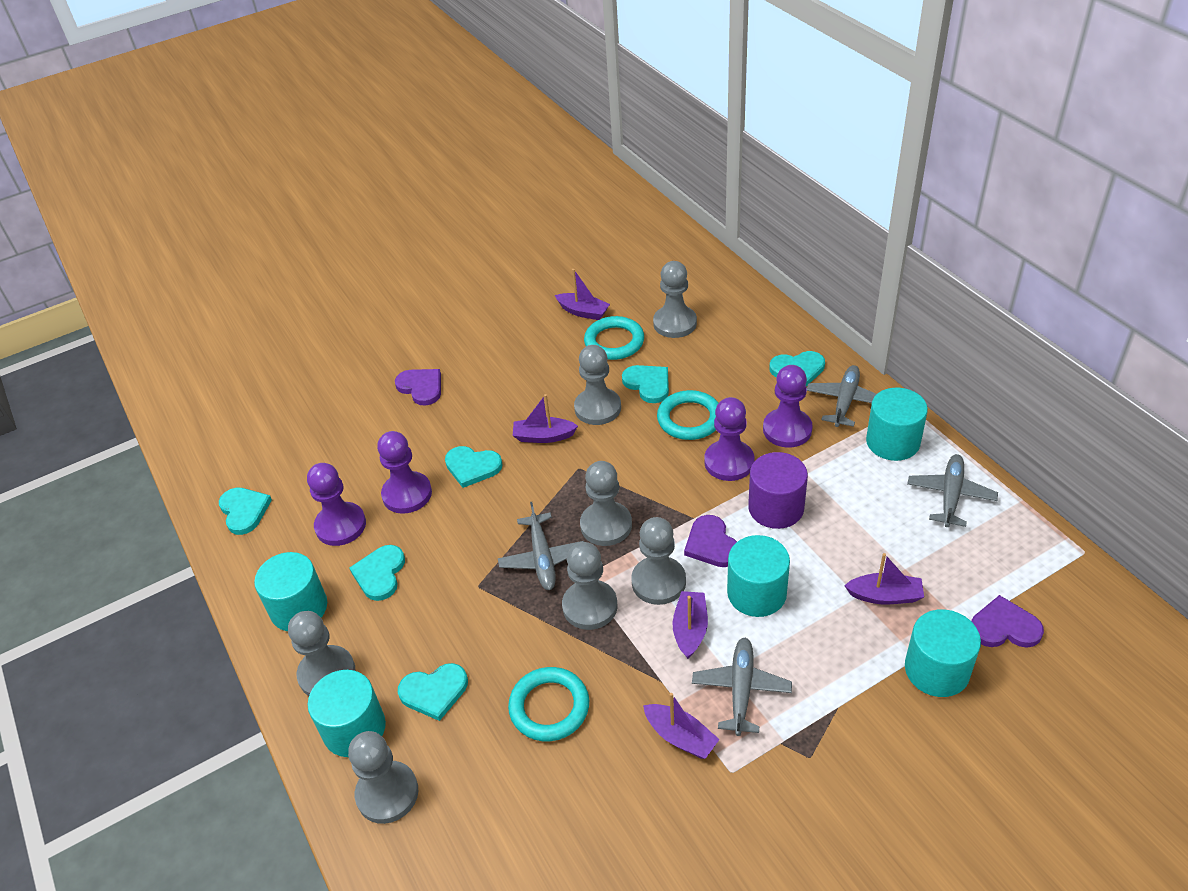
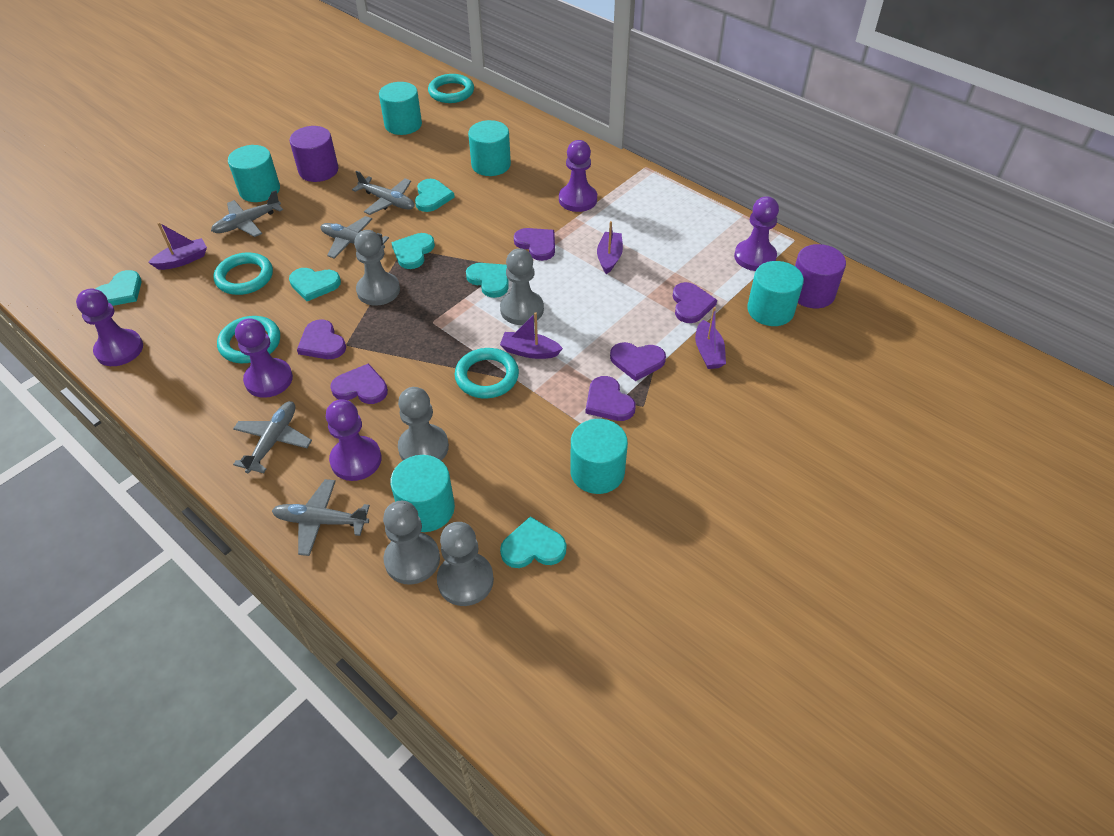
grey pawn: [288,611,355,696] [348,731,418,824] [562,542,617,630] [574,345,621,425] [580,461,632,546] [631,517,686,605] [653,261,697,338] = 7 -> [354,230,400,306] [383,501,440,585] [398,387,449,461] [437,522,494,606] [500,248,544,325] = 5
grey plane: [498,502,584,590] [692,638,792,736] [807,365,877,427] [907,454,998,527] = 4 -> [211,190,283,237] [233,401,312,473] [272,479,370,556] [320,216,389,259] [352,170,415,215] = 5
purple boat: [513,394,578,443] [555,269,610,320] [643,693,720,759] [673,591,708,659] [844,553,924,604] = 5 -> [148,222,207,270] [500,312,563,359] [597,221,623,274] [695,307,726,369] = 4
purple cylinder: [748,452,808,529] = 1 -> [290,126,339,182] [795,244,846,308] = 2
purple heart: [395,369,441,406] [684,515,737,567] [971,595,1044,648] = 3 -> [297,319,346,359] [330,363,388,404] [514,228,555,261] [586,376,635,421] [610,342,666,381] [673,282,717,323] = 6
purple pawn: [307,463,366,546] [377,431,432,514] [704,397,754,481] [763,365,813,448] = 4 -> [76,288,143,366] [235,318,293,398] [326,399,382,481] [559,140,597,212] [734,196,779,271] = 5
turquoise cylinder: [254,552,327,631] [308,670,386,757] [727,535,790,617] [866,388,928,461] [905,609,981,697] = 5 -> [228,145,280,202] [379,82,422,135] [390,455,455,532] [468,120,511,176] [570,419,628,494] [747,261,804,326] = 6
turquoise ring: [508,667,589,741] [584,316,644,360] [657,390,718,440] = 3 -> [214,252,273,295] [217,316,280,363] [428,74,474,103] [455,348,519,398] = 4

